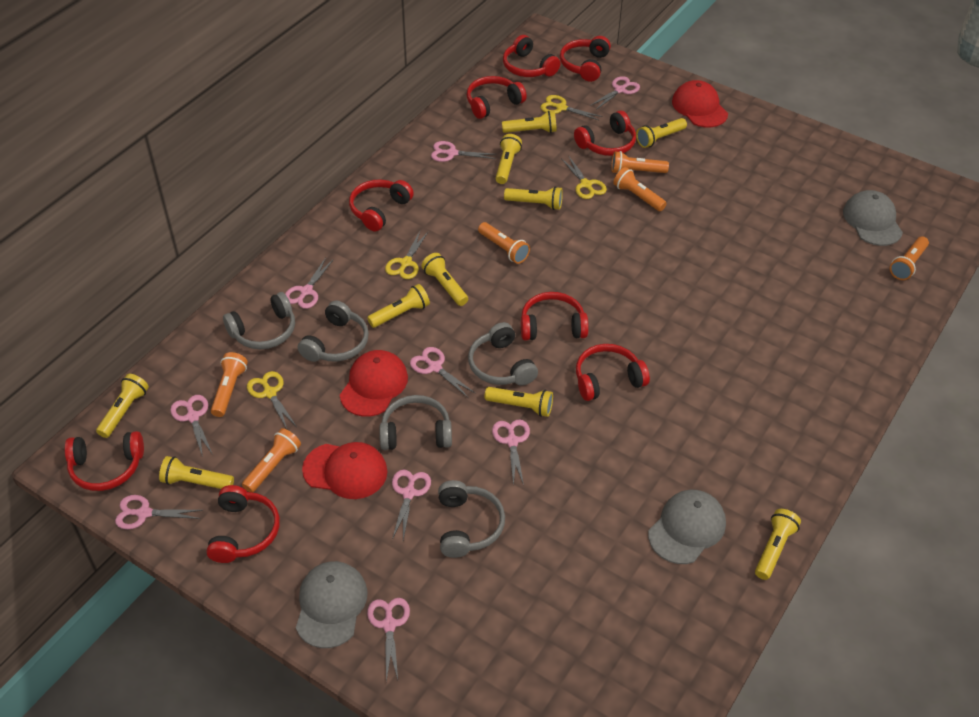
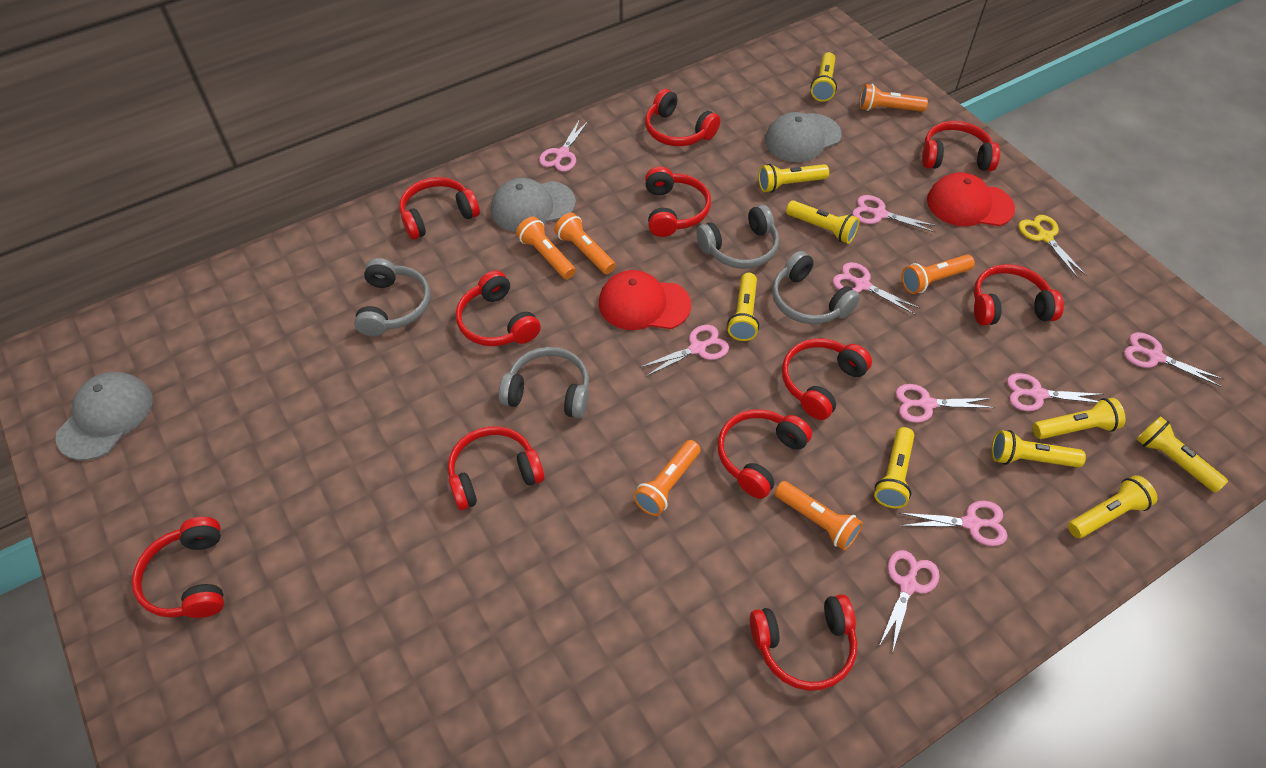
grey headphones: [223,292,295,349] [298,300,369,362] [379,395,452,450] [438,480,505,558] [468,322,538,386] = 5 -> [354,258,430,336] [499,347,589,418] [696,204,779,269] [772,251,860,324] = 4
red cap: [302,442,388,499] [340,350,408,417] [672,80,728,127] = 3 -> [599,270,691,330] [927,172,1015,226] = 2
red headphones: [65,431,144,491] [206,485,280,563] [349,179,414,232] [467,76,527,119] [503,35,560,77] [521,292,589,340] [560,36,611,82] [574,111,636,156] [576,344,650,401] = 9 -> [132,517,224,618] [399,177,480,240] [448,426,545,510] [456,270,541,346] [645,89,720,146] [645,166,711,237] [717,409,812,499] [750,594,857,691] [782,338,872,420] [922,121,1000,171] [974,264,1064,325] = 11
yellow flashlight: [96,374,149,438] [159,456,234,489] [367,284,430,328] [421,253,468,306] [484,387,553,417] [495,134,522,184] [502,111,557,133] [504,186,563,210] [636,118,687,148] [755,509,801,580] = 10 -> [727,273,759,341] [758,164,829,193] [786,200,860,244] [811,52,837,102] [874,427,914,508] [991,430,1086,468] [1033,398,1126,439] [1068,475,1157,538] [1136,416,1228,493] = 9
yellow scissors: [247,371,297,429] [385,231,429,279] [541,95,603,121] [561,155,607,199] = 4 -> [1018,215,1086,278] = 1

